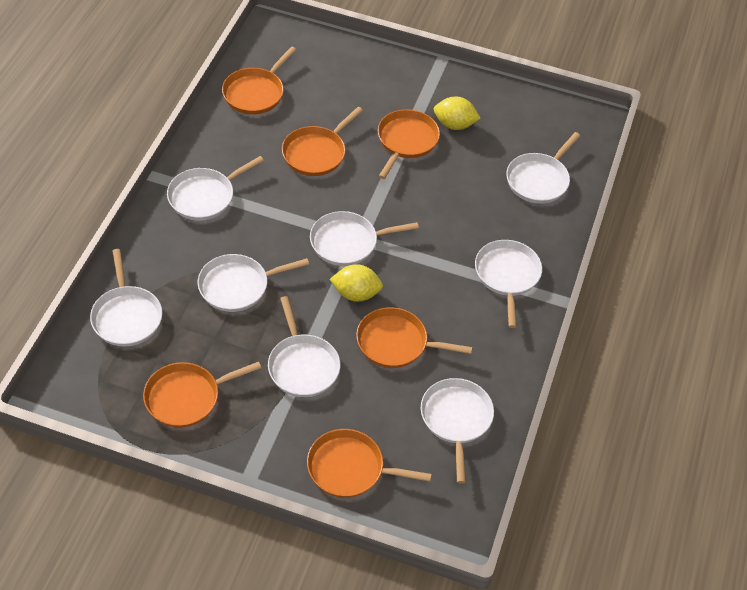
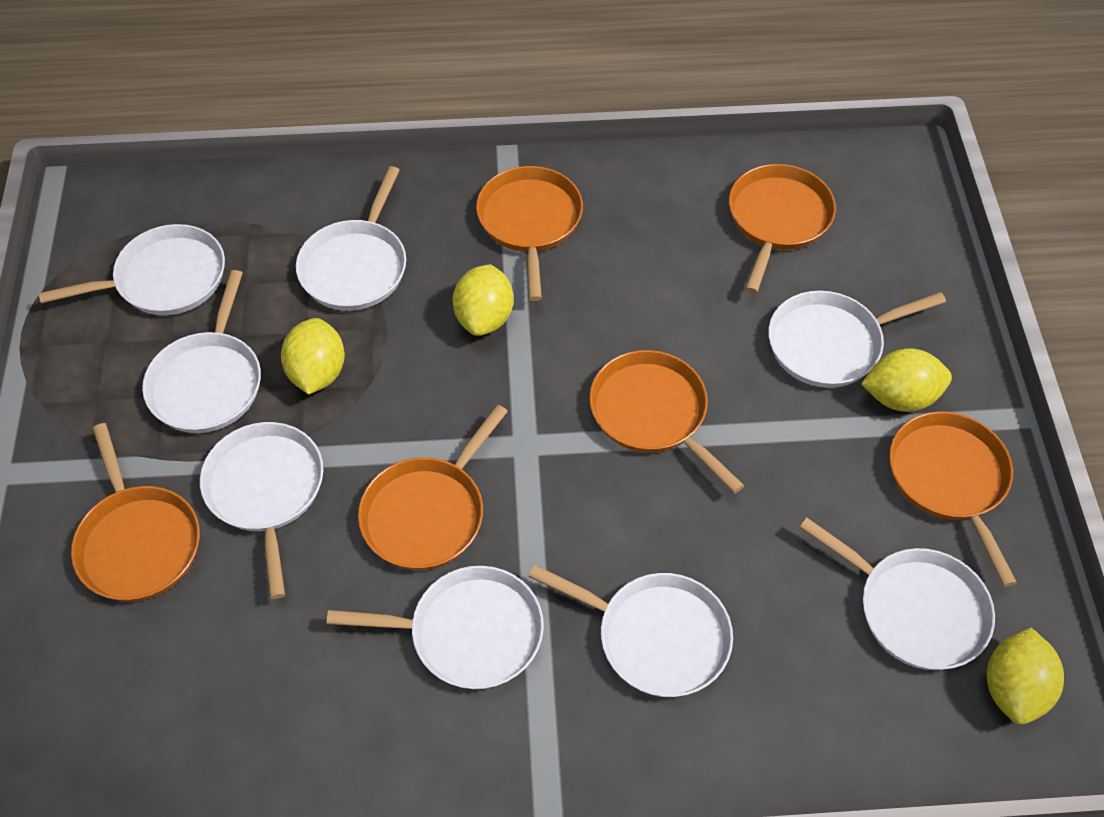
yellow lemon: [330,264,383,302] [434,96,481,130] = 2 -> [281,318,345,395] [453,264,514,336] [861,349,952,412] [987,628,1064,725] = 4

